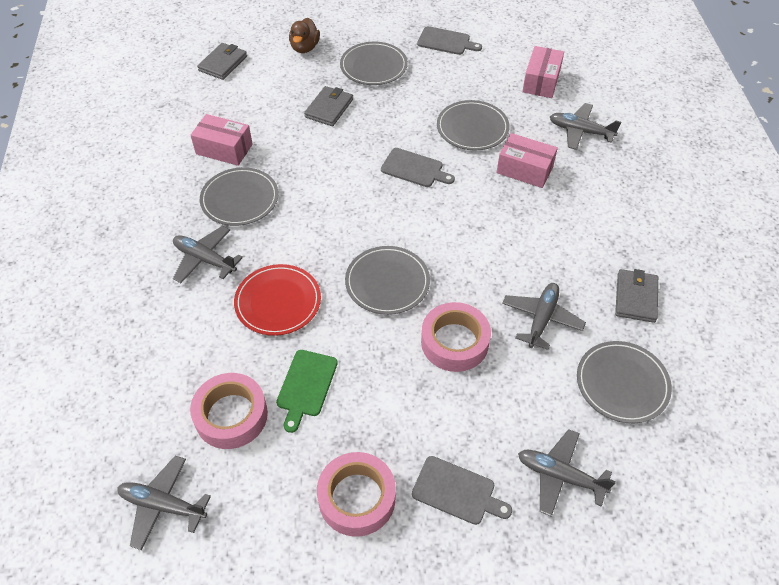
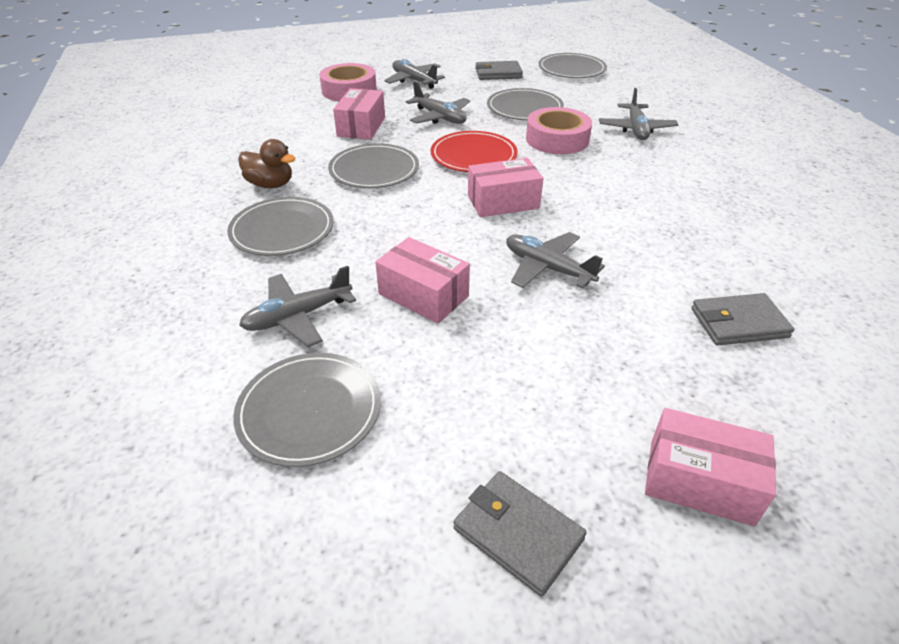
green cutting board: [276,350,338,433] = 1 -> none = 0
grey cutting board: [381,148,455,187] [412,456,512,525] [417,26,482,55] = 3 -> none = 0
pink box: [191,114,253,166] [497,133,558,188] [522,46,564,98] = 3 -> [333,88,385,140] [375,237,470,323] [468,158,543,217] [645,408,776,526] = 4
pink tape: [190,373,268,449] [317,452,396,537] [421,302,491,372] = 3 -> [319,63,377,101] [526,107,592,154] = 2

